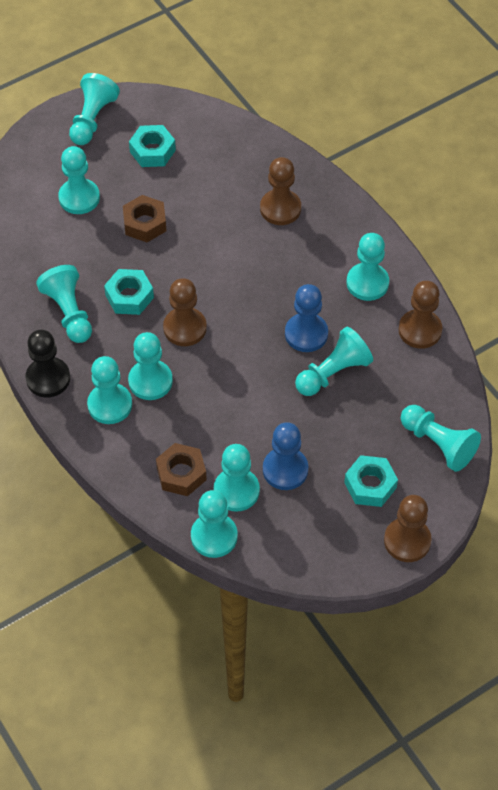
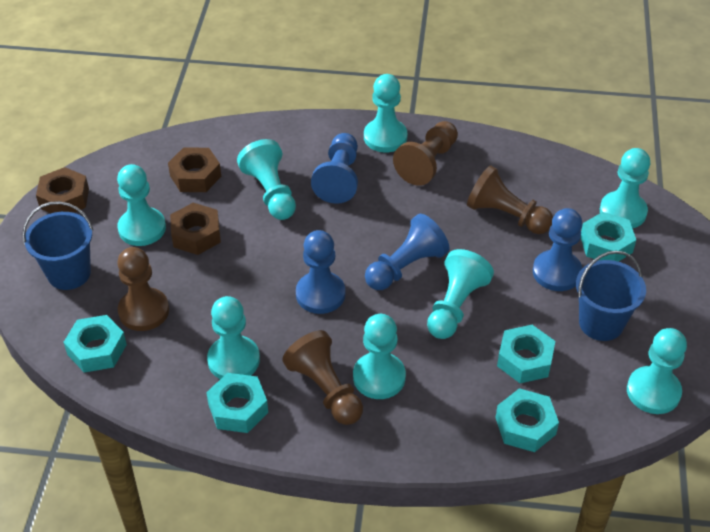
black pawn: [25,330,70,397] = 1 -> none = 0
blue bucket: none = 0 -> [22,201,93,290] [576,251,646,341] = 2
blue pawn: [263,422,308,490] [285,284,328,352] = 2 -> [296,230,345,314] [311,133,358,204] [365,214,450,290] [533,208,582,291] = 4
brown nut: [123,195,166,242] [156,443,207,496] = 2 -> [36,167,89,213] [168,147,221,192] [170,203,221,255] = 3
turquoise nut: [104,269,154,315] [129,125,176,167] [344,455,398,507] = 3 -> [63,315,127,373] [206,373,268,433] [495,388,559,452] [497,325,555,383] [581,212,636,262] = 5
turquoise pawn: [36,265,92,343] [58,146,100,214] [69,73,120,145] [87,356,132,424] [128,332,173,400] [191,490,238,558] [214,444,260,512] [295,327,373,396] [346,233,389,301] [401,405,481,472] = 10 -> [117,164,166,246] [207,296,260,379] [237,139,296,220] [353,314,406,399] [364,74,407,152] [427,249,494,339] [600,148,650,229] [627,328,687,414] = 8

